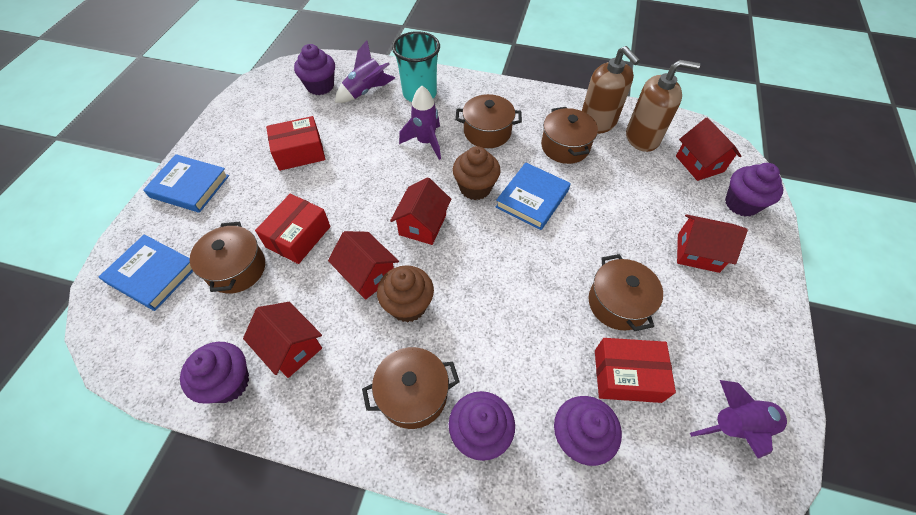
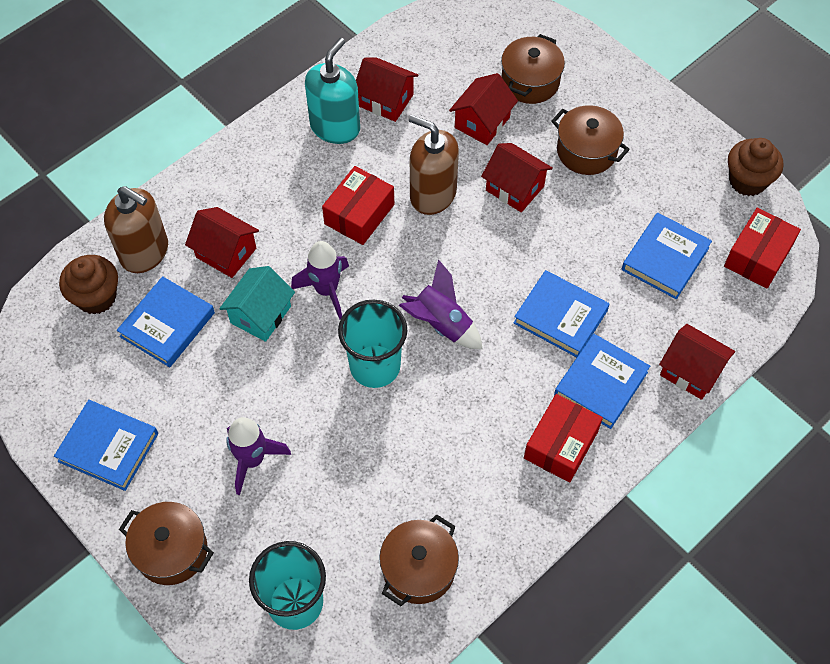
blue book: [99,234,193,311] [143,154,229,213] [496,162,571,230] = 3 -> [54,400,158,491] [117,276,215,367] [513,270,610,358] [554,334,650,429] [622,213,712,299] = 5
brown pot: [190,222,265,294] [362,347,460,429] [456,94,522,148] [541,107,598,164] [588,254,663,331] = 5 -> [119,502,214,585] [379,514,459,606] [501,34,565,104] [551,105,630,175] = 4
purple cupcake: [180,342,249,404] [294,44,335,95] [449,391,515,461] [554,396,622,466] [725,163,783,217] = 5 -> none = 0
turquoise cup: [392,31,440,102] = 1 -> [249,541,326,630] [338,300,407,388] = 2
turquoise house: none = 0 -> [219,266,295,342] = 1
turquoise soap dispenser: none = 0 -> [305,38,360,144] = 1

